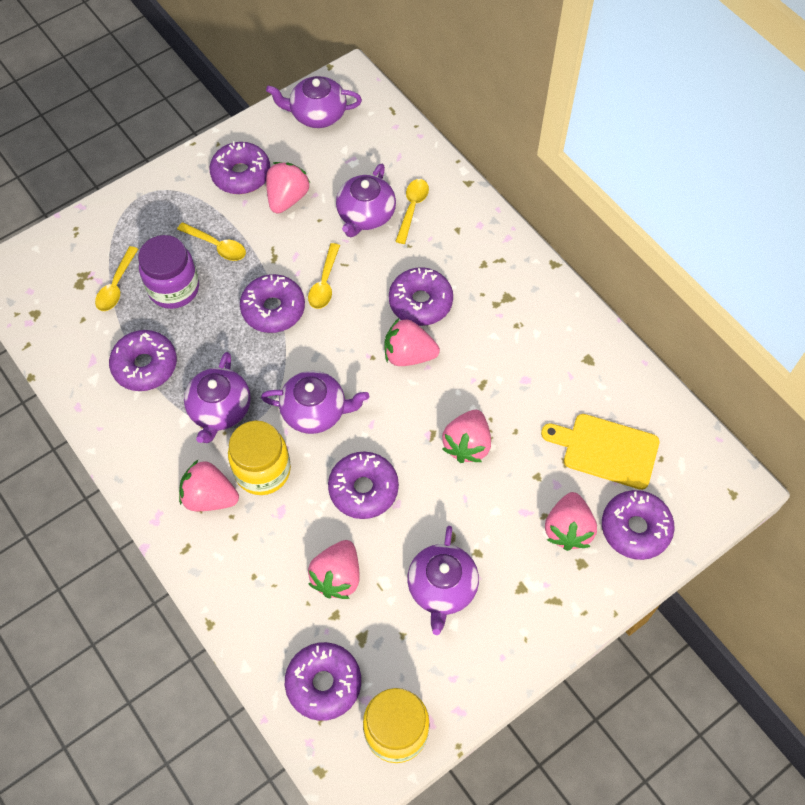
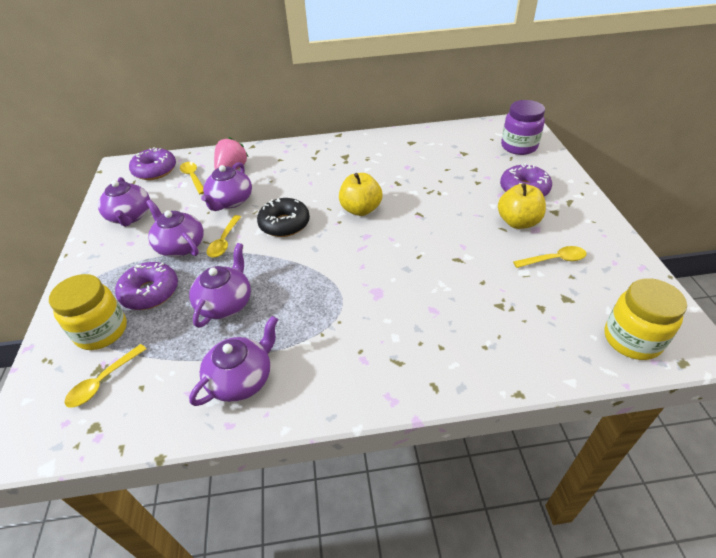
black donut: none = 0 -> [257,198,310,237] = 1
pink strawberry: [179,460,239,511] [266,162,310,214] [308,540,360,599] [385,318,440,366] [442,410,491,463] [545,492,597,551] = 6 -> [214,137,248,170] = 1
purple donut: [109,330,177,391] [209,141,270,194] [240,274,305,333] [285,642,361,721] [328,452,399,519] [389,267,453,326] [602,490,675,560] = 7 -> [115,262,178,310] [129,147,176,180] [500,163,552,196] = 3
yellow apple: none = 0 -> [339,173,383,216] [498,183,546,229] = 2
yellow cutting board: [541,414,659,490] = 1 -> none = 0

